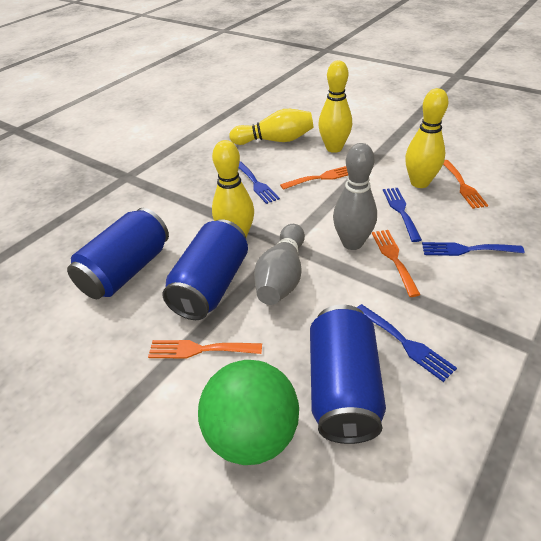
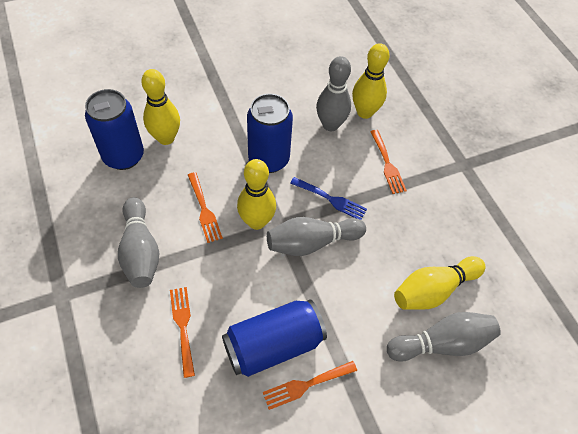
blue fork: [239,161,280,204] [357,304,457,382] [383,188,422,242] [422,242,524,256] = 4 -> [290,177,367,220] = 1
green ball: [198,360,299,465] = 1 -> none = 0
grey bowling pin: [254,224,305,305] [333,143,377,250] = 2 -> [118,197,159,288] [267,217,366,256] [316,56,351,131] [387,312,501,362] = 4

